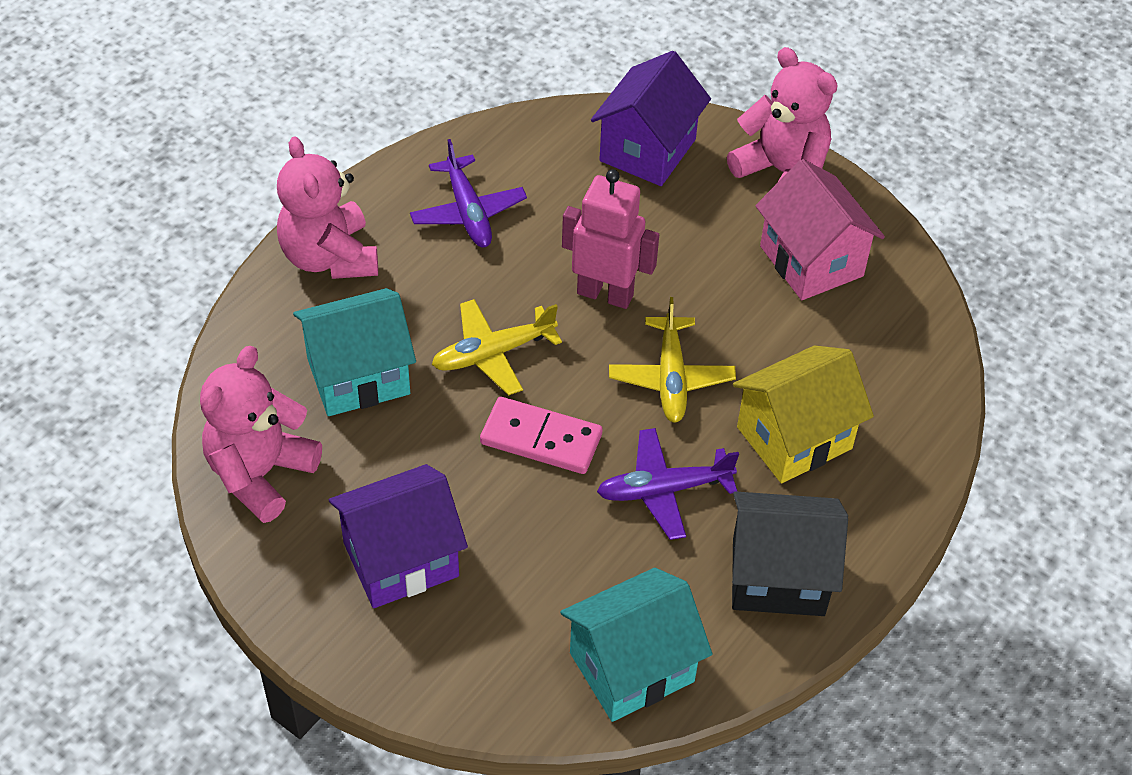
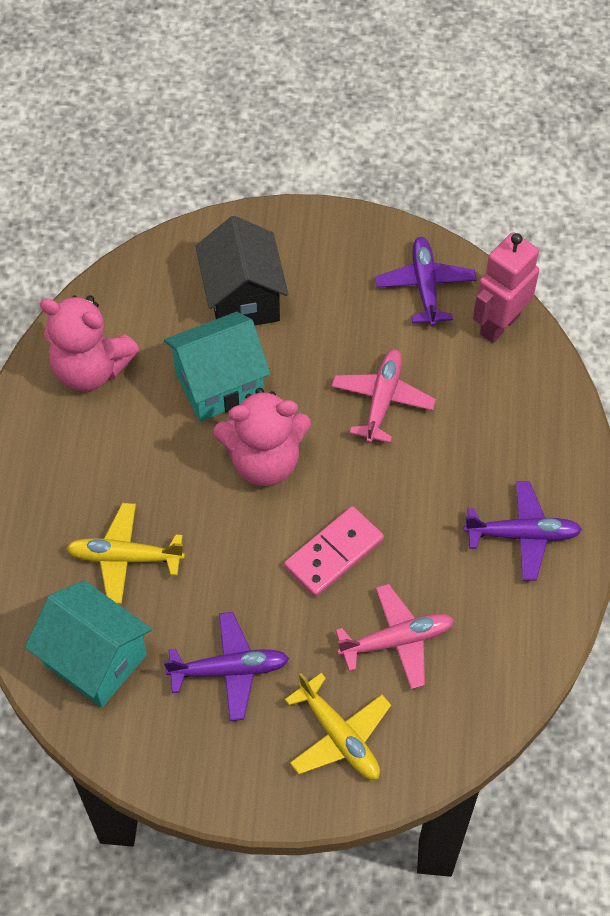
pink house: [756,159,885,300] = 1 -> none = 0
pink plane: none = 0 -> [331,349,436,443] [335,584,454,689] = 2
pink teddy bear: [200,346,322,523] [277,137,378,279] [727,47,838,183] = 3 -> [40,295,139,391] [213,388,311,486] = 2
purple house: [329,464,468,608] [591,51,711,186] = 2 -> none = 0
purple plane: [410,139,527,247] [597,428,739,540] = 2 -> [164,612,289,721] [375,237,476,326] [464,481,582,580] = 3
yellow house: [733,345,874,483] = 1 -> none = 0

